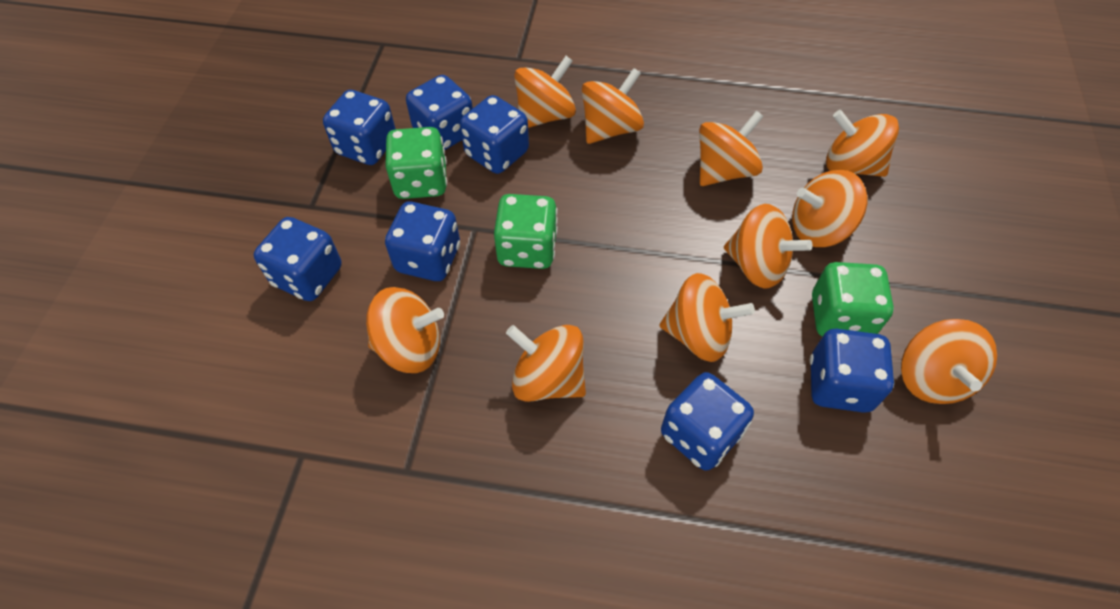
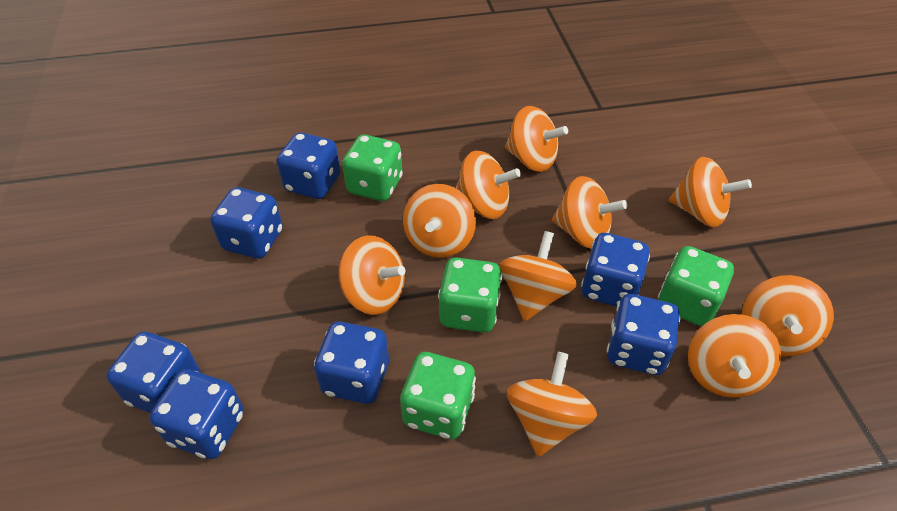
green dice: [385,127,447,199] [494,194,558,269] [812,262,894,337] = 3 -> [342,135,403,201] [400,352,476,439] [438,257,502,333] [658,246,734,326] = 4

